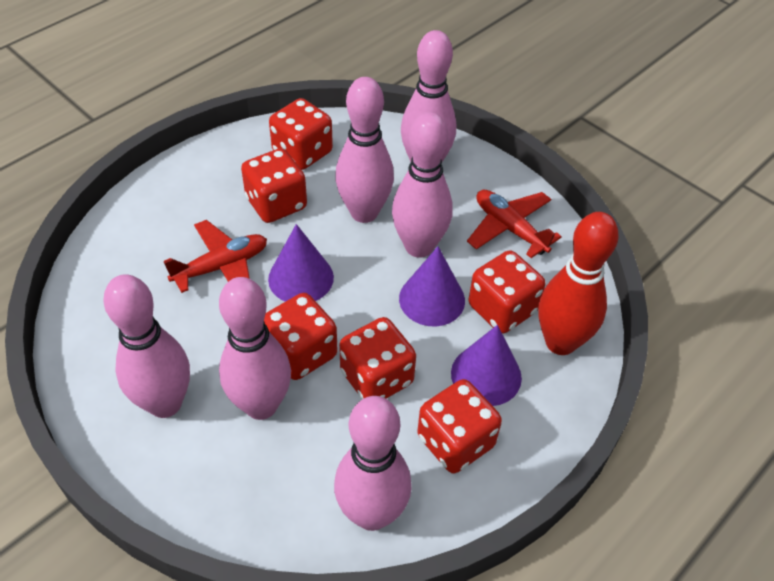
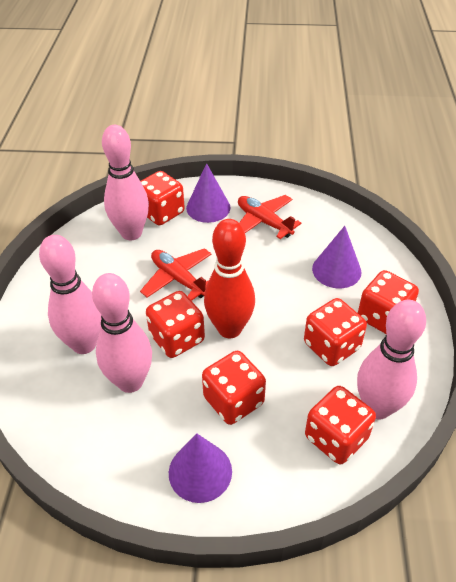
pink bowling pin: [103,274,190,418] [219,277,291,420] [334,396,412,531] [335,77,394,223] [392,112,452,258] [401,30,456,162] = 6 -> [39,235,102,354] [92,273,152,393] [102,125,149,240] [357,300,426,419] = 4

